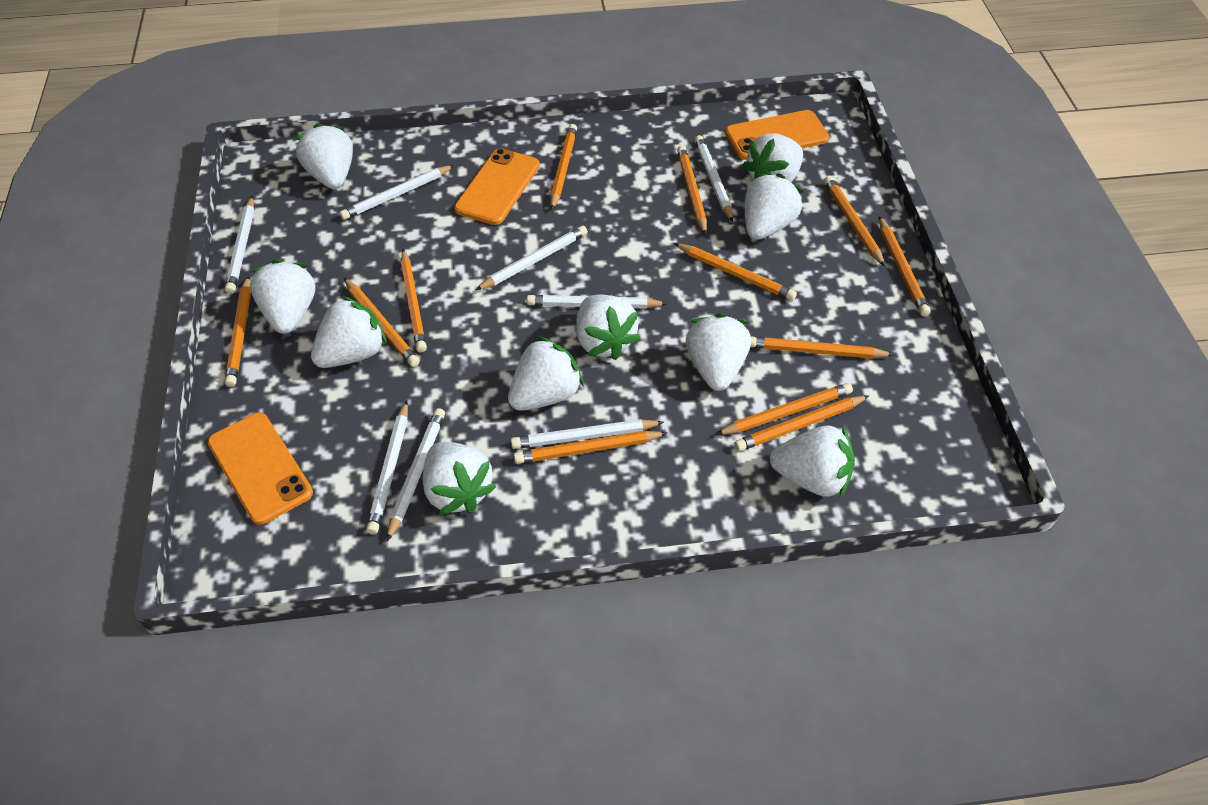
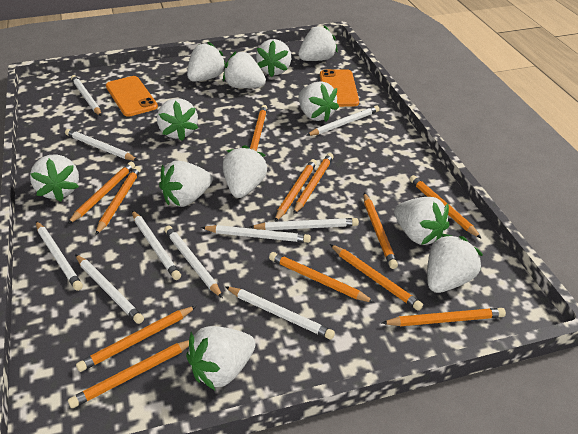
orange phone: [207,413,313,525] [454,148,540,225] [725,110,829,160] = 3 -> [106,76,158,117] [320,69,359,107] = 2
white pencil: [225,196,254,294] [339,165,455,220] [366,401,408,534] [387,408,445,541] [476,226,588,290] [511,419,664,449] [527,295,668,309] [694,135,733,222] = 8 -> [36,221,83,291] [65,129,138,161] [71,75,102,116] [75,254,144,324] [132,210,181,280] [164,225,223,298] [201,225,311,243] [225,286,335,340] [250,218,359,230] [306,106,380,136] = 10
white strawberry: [250,259,315,334] [295,123,353,189] [311,296,387,368] [423,442,496,515] [508,336,584,411] [576,294,640,360] [686,313,751,391] [742,133,803,182] [745,173,803,240] [770,426,855,498] = 10 -> [30,154,79,202] [157,98,198,141] [159,161,213,207] [186,326,256,390] [187,42,226,82] [223,51,266,88] [223,145,267,198] [256,39,291,77] [298,25,338,61] [298,81,339,122] [394,197,449,245] [427,233,483,293] = 12

